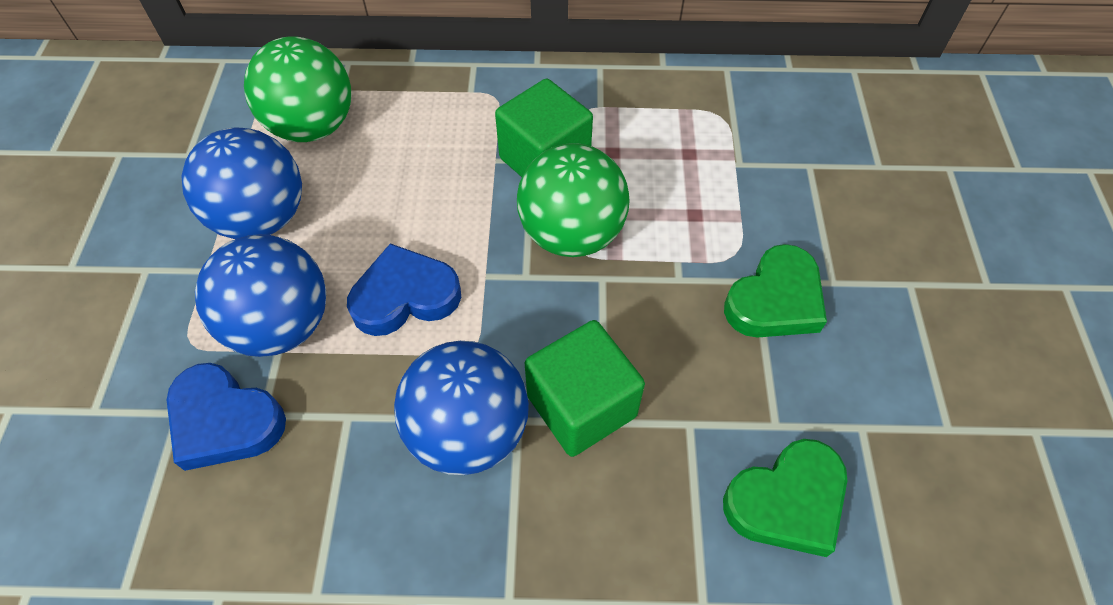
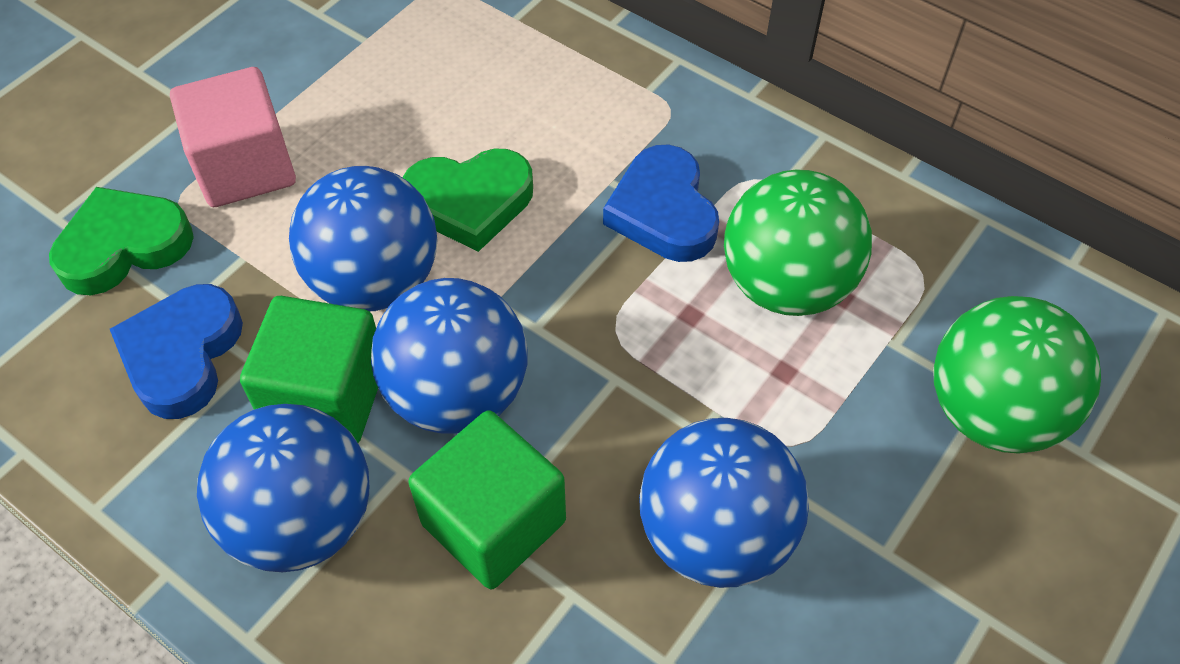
blue ball: [181,127,302,239] [195,234,326,357] [394,341,529,475] = 3 -> [197,404,369,572] [289,166,437,311] [371,278,528,434] [639,418,809,588] = 4
pink cube: none = 0 -> [170,67,296,207] = 1

